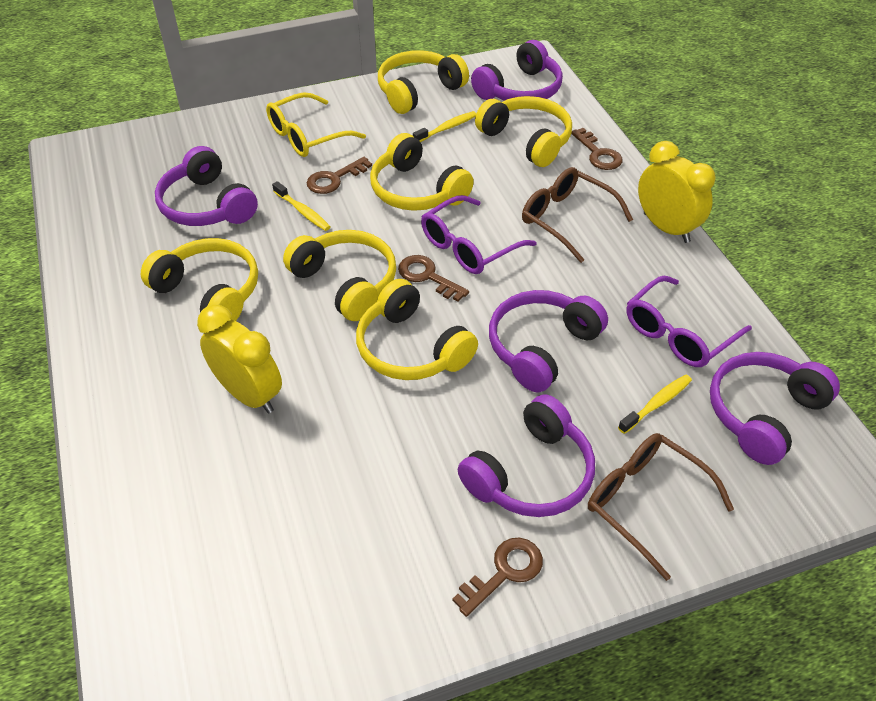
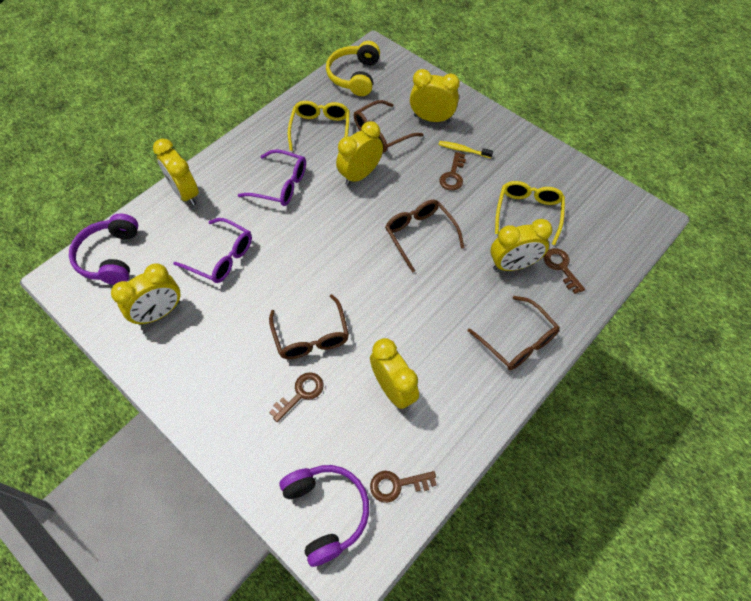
brown glasses: [522,167,633,263] [588,433,734,581] = 2 -> [269,294,349,359] [354,100,424,152] [385,200,464,273] [468,296,560,370] = 4
purple headphones: [155,146,258,226] [458,394,595,517] [471,40,563,101] [489,290,608,392] [710,352,840,465] = 5 -> [69,214,138,285] [280,465,369,567] = 2
yellow clock: [197,305,282,413] [638,141,716,243] = 2 -> [111,263,180,325] [153,138,199,206] [336,121,383,185] [370,338,419,409] [410,69,460,123] [490,219,552,271] = 6
yellow glasses: [266,92,366,157] = 1 -> [288,101,350,151] [495,181,565,245] = 2
yellow headphones: [141,238,258,321] [283,230,396,321] [356,279,478,380] [370,133,474,211] [378,50,469,114] [475,96,572,167] = 6 -> [326,41,380,96] = 1
yellow toothbrush: [272,181,331,231] [413,111,476,142] [618,375,692,434] = 3 -> [438,141,493,158] = 1

